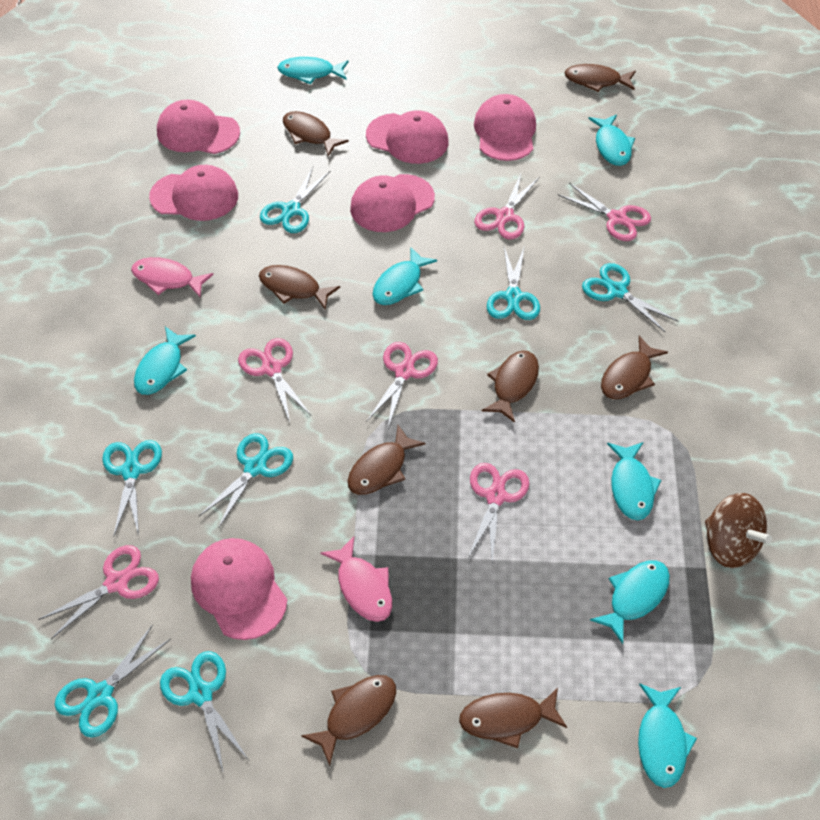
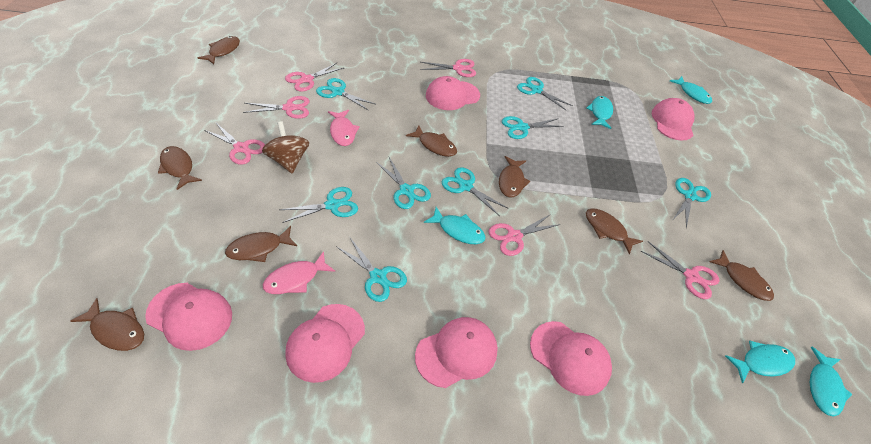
turquoise fish: [134,327,196,395] [277,57,349,84] [372,247,437,305] [588,114,635,166] [590,560,670,644] [607,442,661,520] [638,683,697,788] = 7 -> [424,207,486,244] [587,96,613,129] [670,76,712,104] [725,341,795,383] [810,347,852,417] = 5
turquoise scissors: [55,624,171,738] [102,440,162,537] [160,651,249,774] [199,433,293,529] [260,167,330,233] [487,247,540,320] [582,263,678,332] = 7 -> [279,187,358,223] [316,78,375,111] [336,238,407,302] [376,157,431,209] [442,167,509,216] [502,116,564,139] [517,77,573,111] [673,178,711,228] = 8

